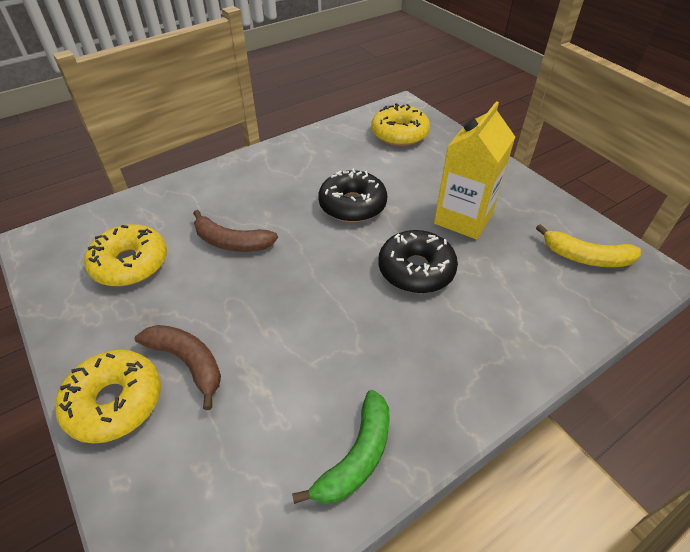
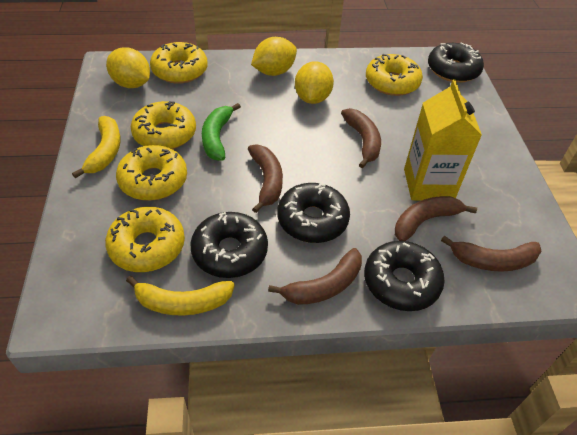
black donut: [318,169,387,222] [378,230,458,293] = 2 -> [190,212,268,278] [277,183,350,243] [364,241,445,311] [428,42,484,83] = 4
brown banana: [135,325,221,410] [193,210,278,252] = 2 -> [248,144,283,213] [268,248,362,305] [341,108,381,168] [395,196,477,241] [441,235,541,272] = 5
yellow banana: [536,224,641,267] = 1 -> [72,116,121,178] [126,276,235,316] = 2
yellow donut: [55,350,161,444] [84,224,167,286] [371,103,430,146] = 3 -> [105,207,185,272] [116,145,187,201] [131,101,196,149] [150,42,208,84] [366,54,423,96] = 5
yellow lemon: none = 0 -> [106,47,150,88] [251,37,297,76] [295,61,334,104] = 3

